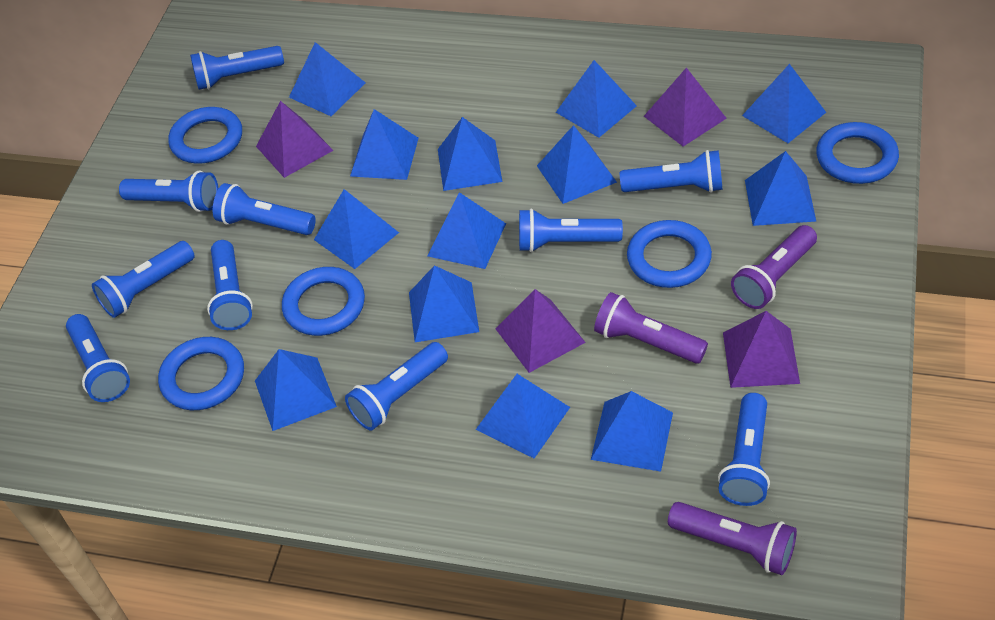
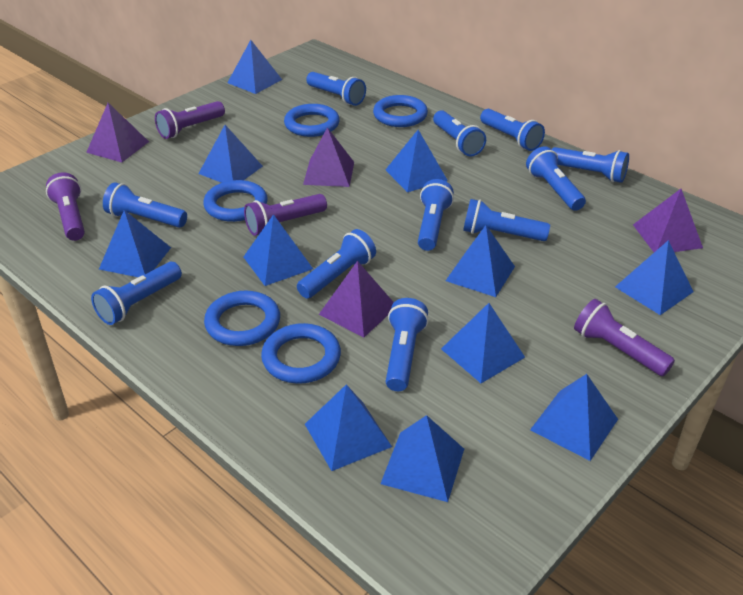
blue flashlight: [66,314,130,402] [92,241,195,318] [119,171,218,212] [190,46,284,90] [207,240,253,330] [213,183,316,235] [345,342,448,431] [519,208,623,252] [620,150,722,193] [718,393,770,506] = 10 -> [91,262,182,325] [103,182,187,228] [297,229,376,299] [306,72,366,106] [386,298,429,391] [418,179,454,251] [433,110,486,157] [463,199,550,241] [480,109,545,151] [526,146,586,211] [551,147,629,183] = 11
blue pyramid: [255,349,337,431] [289,42,365,116] [314,189,399,269] [350,109,419,180] [409,265,479,342] [427,192,506,269] [438,117,502,191] [476,374,570,458] [537,125,617,204] [556,60,637,138] [591,391,673,471] [742,64,826,143] [745,151,816,226] = 13 -> [99,210,171,277] [198,125,263,183] [227,40,282,94] [244,214,313,286] [305,384,392,471] [380,415,464,502] [385,130,448,192] [441,303,525,383] [446,225,515,297] [530,374,618,461] [615,240,693,315] = 11
purple flashlight: [594,292,708,364] [668,502,797,575] [731,225,817,309] = 3 -> [46,172,85,241] [155,101,225,139] [244,194,327,236] [574,299,675,376] = 4

